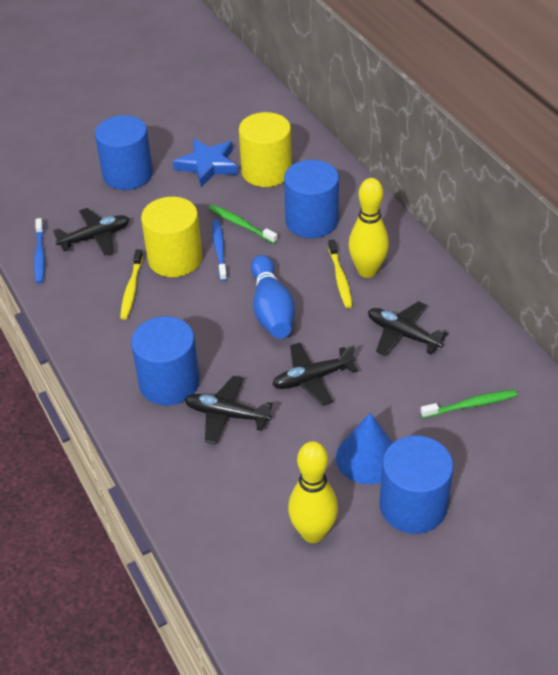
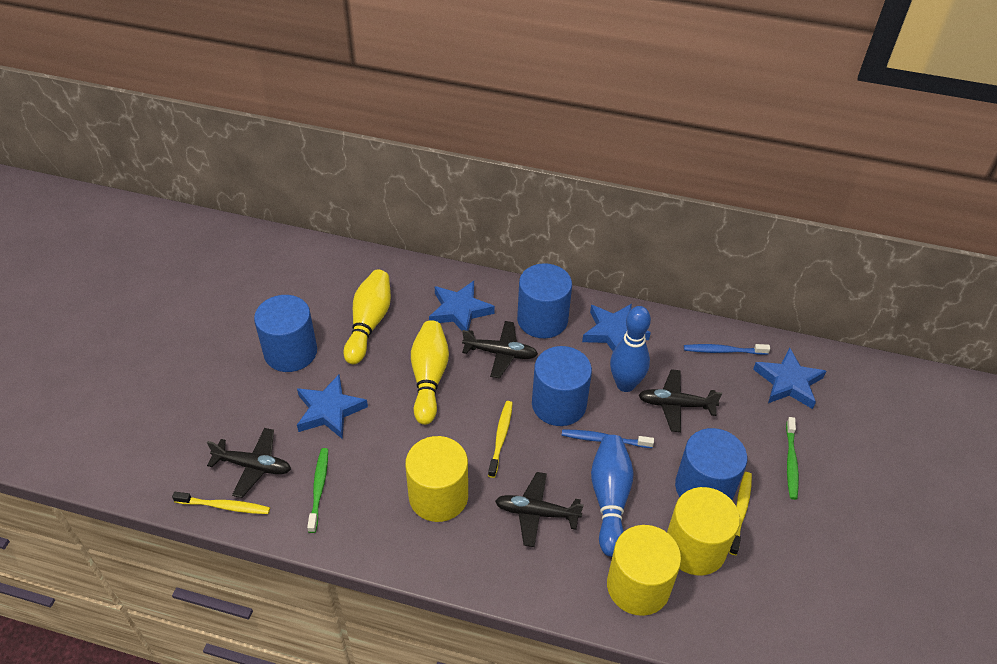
blue bowling pin: [251,255,295,339] = 1 -> [591,435,634,557] [610,306,651,392] = 2
blue cone: [336,413,393,484] = 1 -> none = 0
blue star: [173,139,238,187] = 1 -> [297,375,368,439] [429,281,495,331] [582,304,651,351] [753,348,826,409] = 4
yellow cylinder: [141,197,202,277] [239,112,292,187] = 2 -> [405,436,468,522] [607,525,681,616] [667,487,740,575] = 3
yellow toothbrush: [120,249,143,319] [328,239,352,308] = 2 -> [172,492,270,514] [488,401,513,478] [729,472,752,555] = 3

